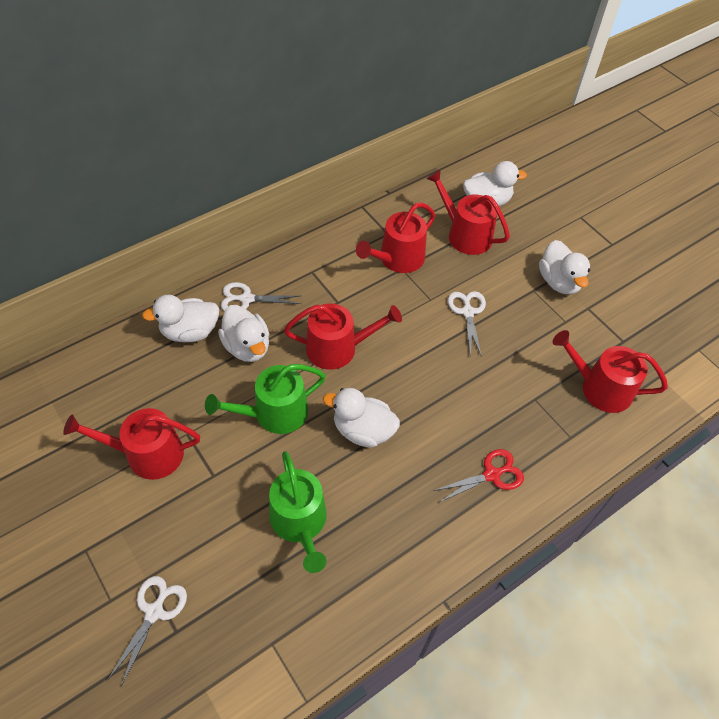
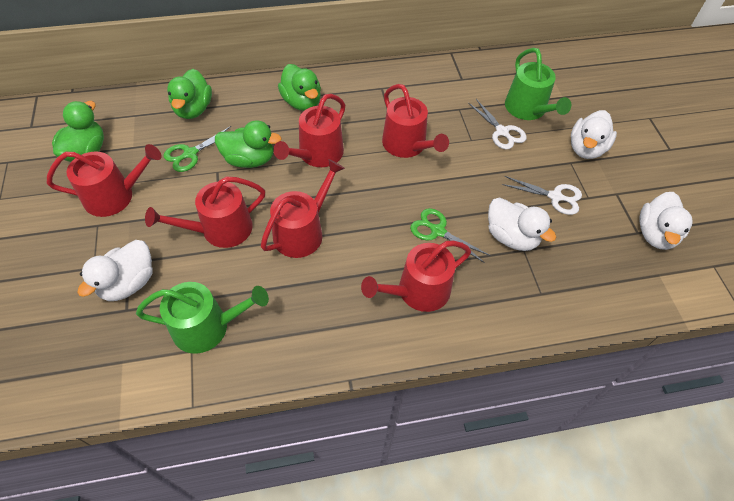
green duck: none = 0 -> [52,101,104,162] [167,69,212,119] [215,120,282,168] [278,64,321,111] = 4
green scissors: none = 0 -> [163,126,231,172] [410,208,491,263] = 2
red scissors: [433,449,524,503] = 1 -> none = 0
red watering can: [63,408,200,480] [284,304,402,370] [356,203,435,273] [427,169,510,255] [553,330,668,413] = 5 -> [47,144,162,217] [145,177,265,248] [261,159,345,258] [273,94,345,167] [361,241,471,312] [382,84,449,158] = 6
white duck: [142,295,219,342] [218,305,269,362] [323,388,400,448] [463,161,527,206] [539,240,590,294] = 5 -> [77,240,152,301] [488,198,556,251] [571,110,617,159] [639,192,692,250] = 4
white scissors: [108,576,187,687] [221,282,301,311] [448,291,486,357] = 3 -> [468,99,527,149] [502,176,582,215] = 2

